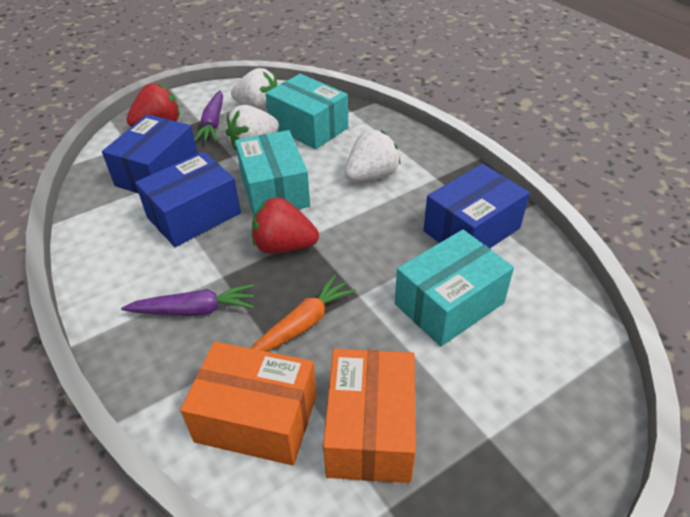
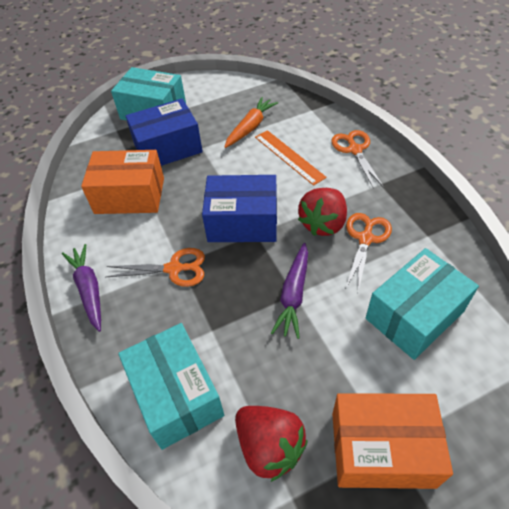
blue box: [102,114,198,194] [135,152,241,247] [423,164,530,248] = 3 -> [126,99,203,166] [202,175,277,242] = 2
orange ruler: none = 0 -> [255,130,327,186] = 1
orange scissors: none = 0 -> [106,248,205,287] [331,130,384,189] [345,213,392,291] = 3
white strawberry: [226,105,279,150] [231,68,279,113] [345,130,400,182] = 3 -> none = 0

